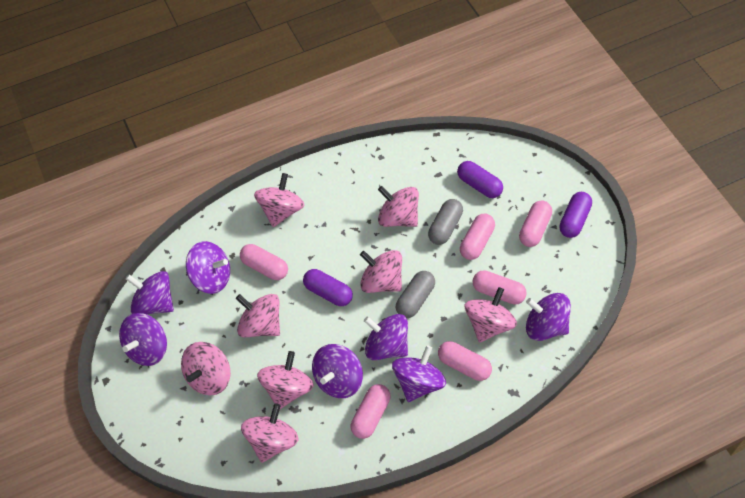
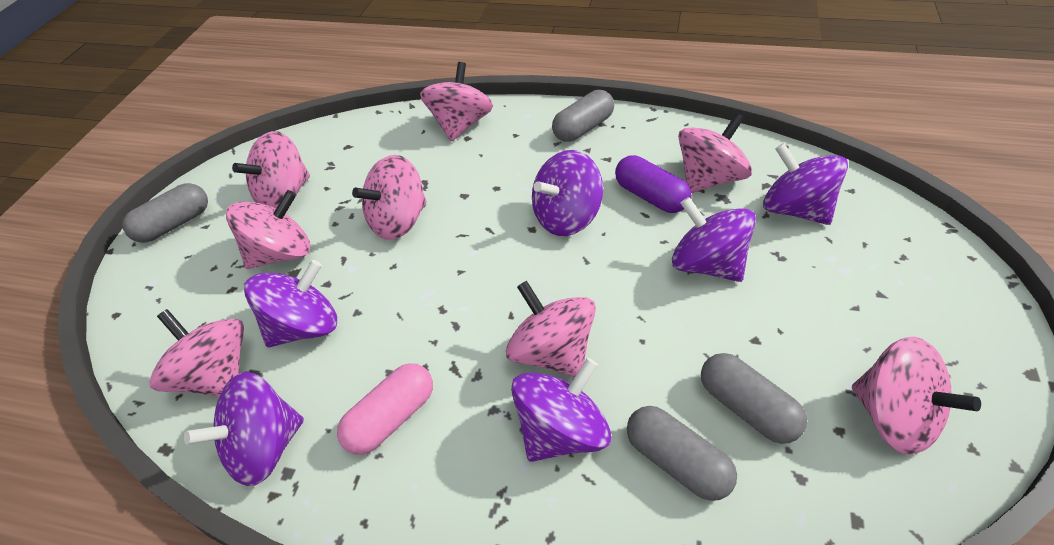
grey capsule: [396,271,435,318] [428,199,463,245] = 2 -> [122,183,208,243] [552,90,614,142] [627,406,737,501] [701,353,807,444] = 4
pink capsule: [240,244,288,280] [351,384,390,439] [438,341,492,381] [460,214,495,260] [473,270,527,305] [519,200,552,247] = 6 -> [337,363,433,455] = 1
purple capsule: [303,269,353,306] [457,161,503,198] [559,192,592,238] = 3 -> [615,155,691,213] = 1
purple spinning top: [119,313,167,366] [125,271,174,314] [186,241,230,294] [312,344,363,398] [364,314,408,360] [392,345,446,402] [526,293,571,341] = 7 -> [184,372,304,486] [244,260,337,347] [511,358,611,462] [532,150,603,236] [672,197,756,282] [763,143,848,225] = 6

